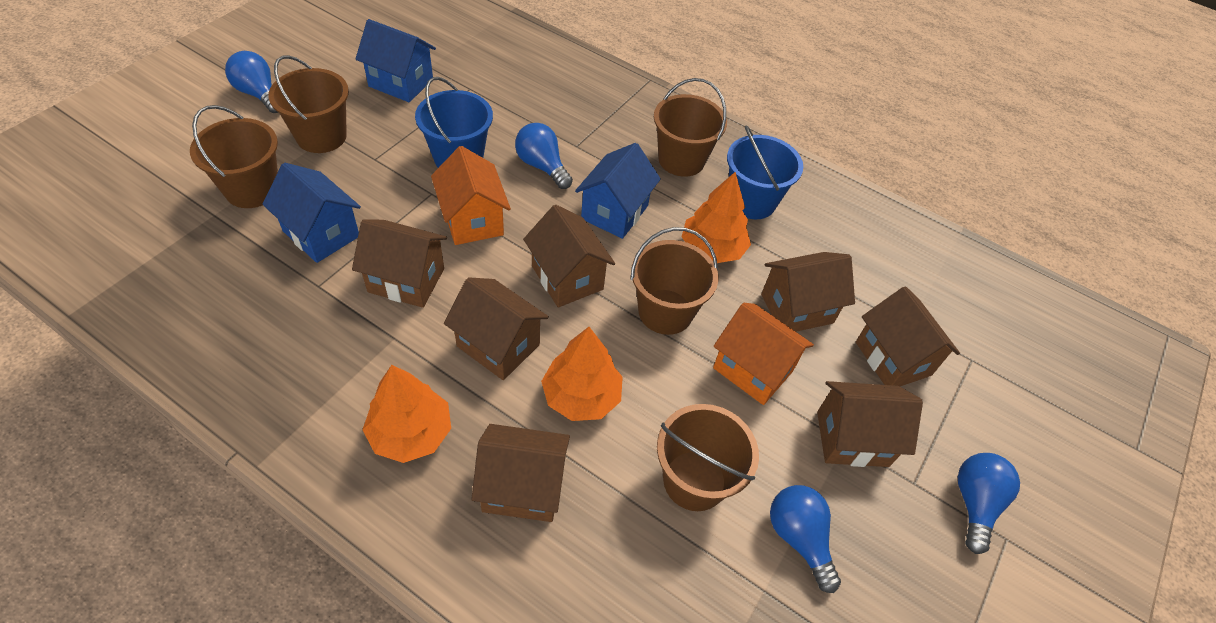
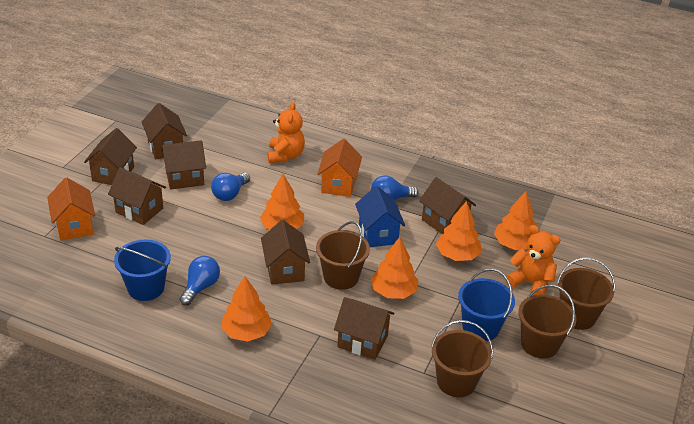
blue house: [262,163,361,263] [355,19,436,102] [575,143,661,239] = 3 -> [355,186,405,247] = 1
blue light bulb: [225,51,278,113] [515,123,573,189] [770,485,841,593] [958,453,1020,554] = 4 -> [180,256,220,306] [211,173,250,201] [371,175,419,200] = 3
brown bucket: [190,105,278,208] [268,55,349,153] [631,227,718,335] [654,78,727,177] [657,404,759,511] = 5 -> [316,221,370,290] [431,320,493,397] [518,285,577,359] [557,258,615,330] = 4
orange teddy bear: none = 0 -> [267,102,305,163] [506,225,561,296] = 2
orange tree: [362,365,451,463] [541,327,623,421] [682,172,751,263] = 3 -> [221,277,272,341] [260,174,304,229] [371,237,418,299] [436,201,481,261] [494,191,537,250] = 5

